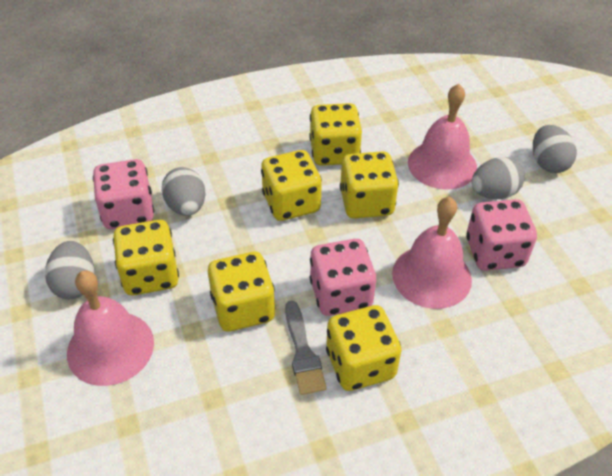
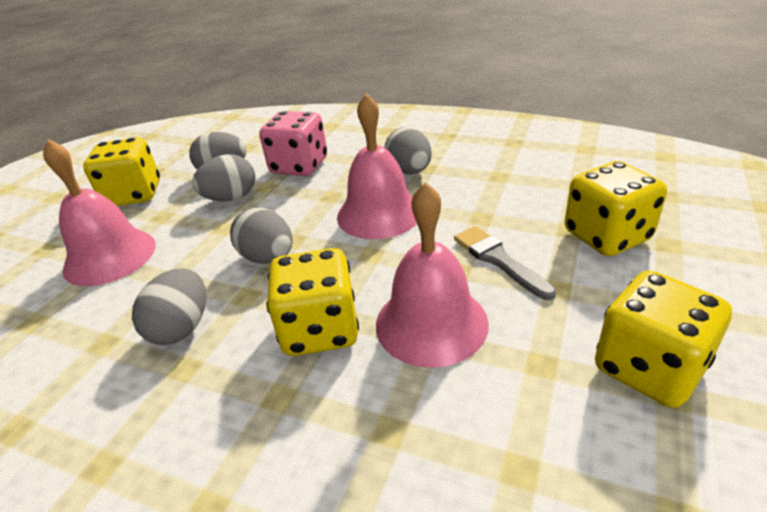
grey egg: [45,241,94,299] [162,167,205,216] [472,157,525,199] [533,125,577,173] = 4 -> [132,268,206,345] [189,132,247,169] [192,154,255,201] [230,208,293,264] [384,127,432,174] = 5
pink dice: [93,159,154,229] [310,239,376,316] [466,199,537,271] = 3 -> [259,111,327,176] = 1
yellow dice: [113,220,179,295] [208,252,276,331] [261,150,322,221] [310,103,362,166] [326,305,401,391] [340,151,399,219] = 6 -> [83,137,160,206] [266,248,359,356] [565,161,667,256] [595,270,732,408] = 4

